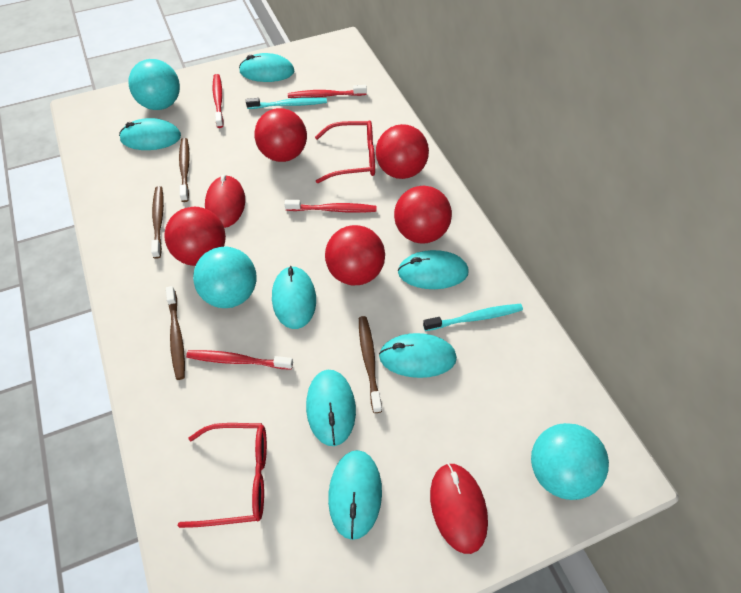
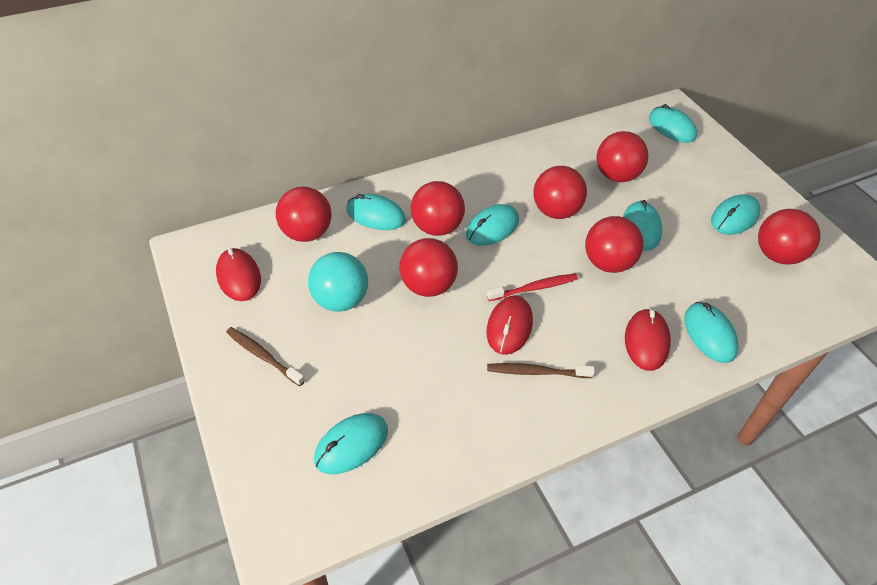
brown toothbrush: [151,186,164,259] [166,286,185,380] [179,138,190,202] [359,316,382,413] = 4 -> [226,327,305,386] [487,363,595,378] = 2
red ball: [164,207,226,266] [255,108,307,162] [325,225,385,285] [376,124,429,179] [394,185,452,244] = 5 -> [276,186,332,242] [399,238,458,297] [411,181,465,236] [533,166,587,219] [585,216,644,273] [597,131,648,182] [758,209,820,265] = 7
red glasses: [178,423,267,528] [315,120,375,183] = 2 -> none = 0
red mouse: [205,175,245,228] [430,463,488,554] = 2 -> [216,248,261,301] [486,295,533,355] [625,308,671,371] = 3
red toothbrush: [186,350,293,370] [213,74,224,128] [285,200,377,213] [288,85,367,98] = 4 -> [487,274,578,301] = 1
turquoise ball: [129,59,180,110] [193,247,257,308] [531,423,609,500] = 3 -> [308,252,368,312] = 1
turquoise toothbrush: [246,97,327,109] [423,304,523,331] = 2 -> none = 0

